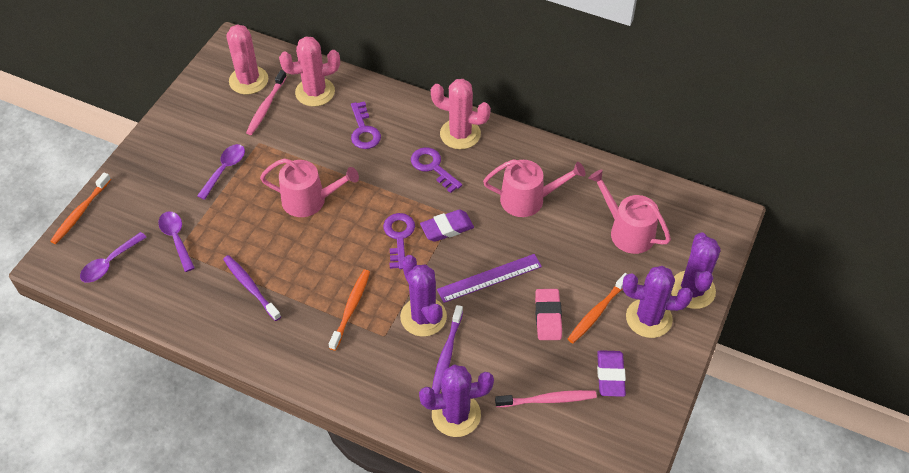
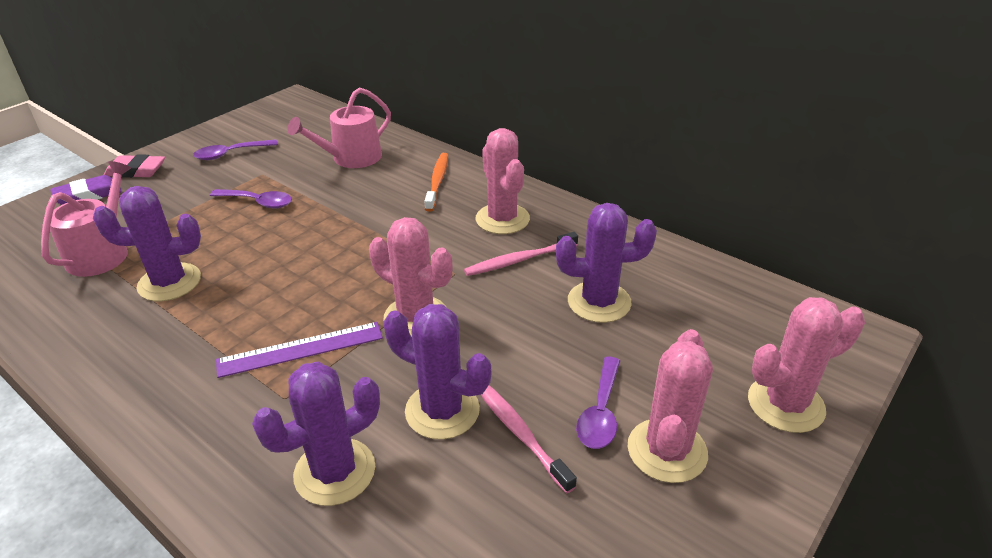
orange toothbrush: [50,172,111,244] [329,270,370,351] [568,273,627,343] = 3 -> [424,153,448,212] = 1
pink cactus: [227,24,268,94] [279,36,340,107] [431,79,491,149] = 3 -> [369,217,452,337] [475,128,530,234] [628,329,713,483] [748,297,865,433] = 4
pink watering can: [260,158,359,217] [483,159,585,217] [588,169,671,254] = 3 -> [41,161,131,277] [288,87,391,168] = 2
purple eraser: [420,209,474,242] [597,350,626,397] = 2 -> [50,175,122,205] = 1
purple key: [351,101,381,149] [383,213,415,269] [411,147,462,193] = 3 -> none = 0
purple toothbrush: [223,255,281,321] [432,305,463,394] = 2 -> none = 0

